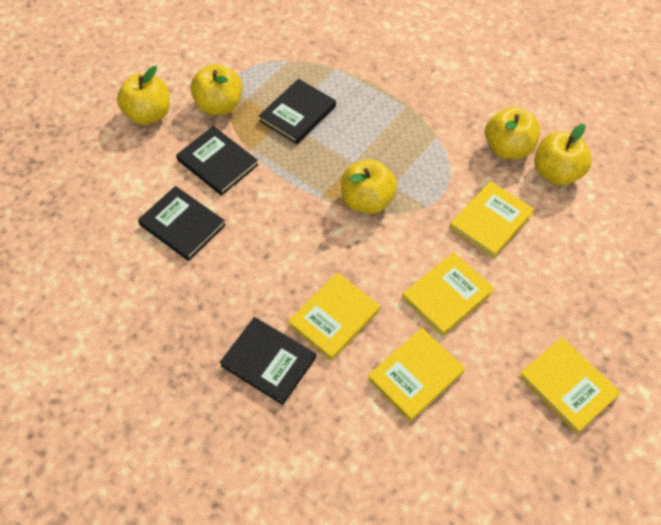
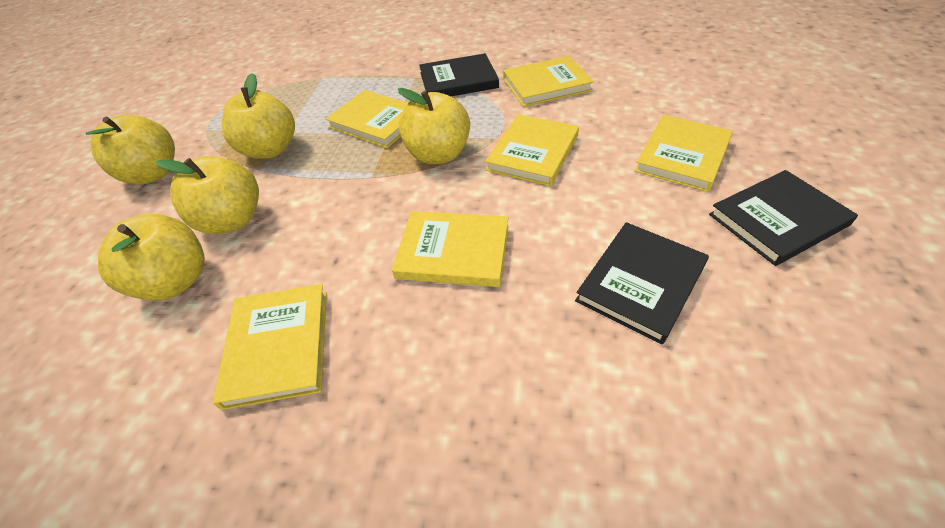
black book: [138,186,225,261] [176,126,258,196] [219,317,316,405] [259,79,336,144] = 4 -> [419,53,499,96] [575,222,709,345] [709,170,858,266] = 3
yellow book: [288,273,380,360] [368,328,465,421] [402,252,495,336] [449,181,535,258] [519,337,621,434] = 5 -> [213,284,327,410] [325,90,408,148] [392,211,508,287] [485,114,579,186] [503,56,594,107] [634,115,733,192] = 6

